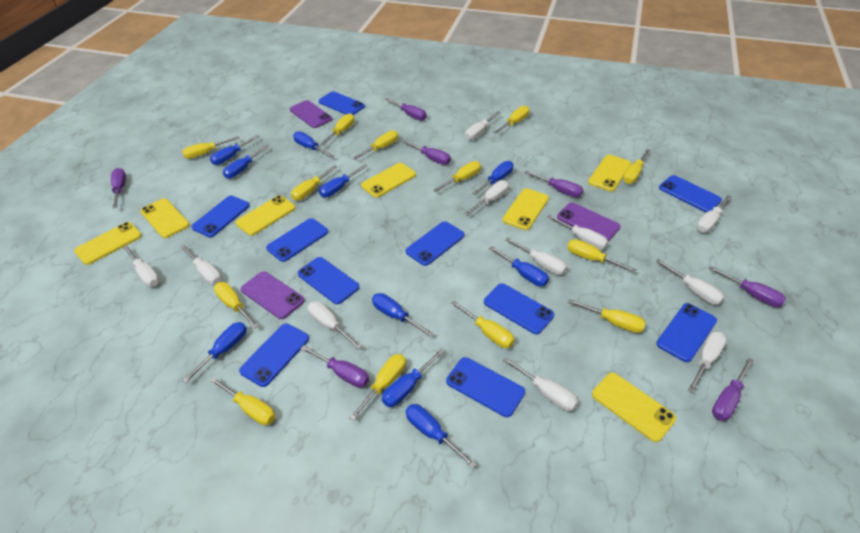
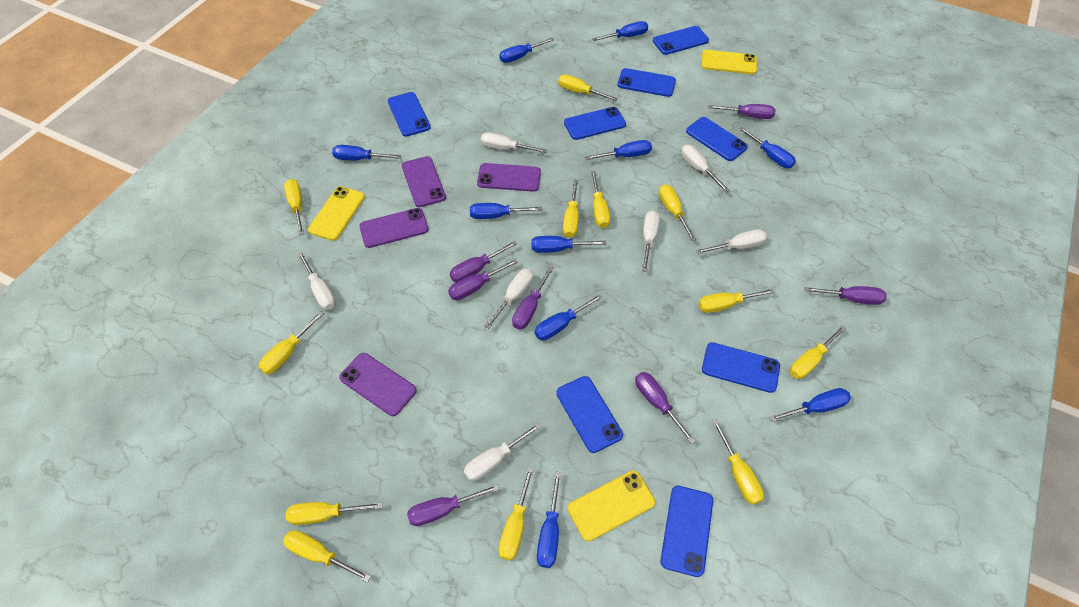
blue phone: [191,196,250,237] [239,324,309,387] [266,218,328,262] [298,257,360,304] [319,91,365,115] [405,221,464,266] [446,357,525,417] [484,283,554,334] [656,303,717,362] [659,175,722,213] = 10 -> [388,92,431,137] [556,376,623,453] [564,107,626,140] [618,68,676,97] [653,26,709,55] [660,486,713,577] [686,117,748,161] [702,342,780,393] = 8
purple phone: [241,271,305,319] [290,100,332,128] [557,202,620,241] = 3 -> [339,353,417,416] [359,208,429,248] [402,156,446,207] [477,163,541,192] = 4
white screwdriver: [123,246,160,287] [180,245,222,285] [308,301,362,349] [464,180,509,216] [465,112,501,140] [503,357,578,411] [505,238,567,275] [547,214,608,250] [655,259,725,305] [688,332,727,392] [697,195,732,233] = 11 -> [298,252,336,310] [464,423,541,481] [481,132,547,153] [484,269,533,329] [642,210,660,272] [681,145,730,192] [696,229,767,254] = 7
yellow phone: [74,222,142,265] [140,198,190,238] [236,195,296,236] [361,163,416,198] [502,188,549,230] [588,155,631,192] [592,373,676,442] = 7 -> [308,186,365,241] [568,470,655,541] [701,50,757,74] = 3
yellow screwdriver: [182,136,239,159] [209,377,275,425] [214,282,259,329] [291,165,337,200] [320,114,354,146] [349,354,406,421] [353,131,398,160] [433,161,481,192] [451,301,514,348] [494,106,530,134] [567,239,637,273] [568,299,646,333] [623,149,650,184] = 13 -> [259,311,324,374] [283,530,371,582] [284,179,304,235] [286,502,383,525] [498,466,534,561] [558,75,618,101] [563,180,579,238] [591,171,610,228] [659,184,696,241] [698,289,775,313] [712,419,764,505] [790,325,847,379] = 12

